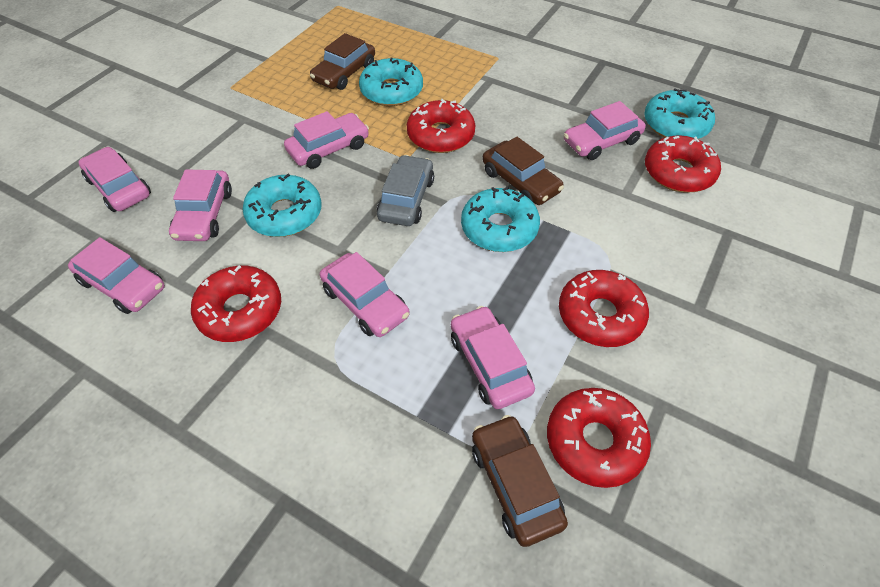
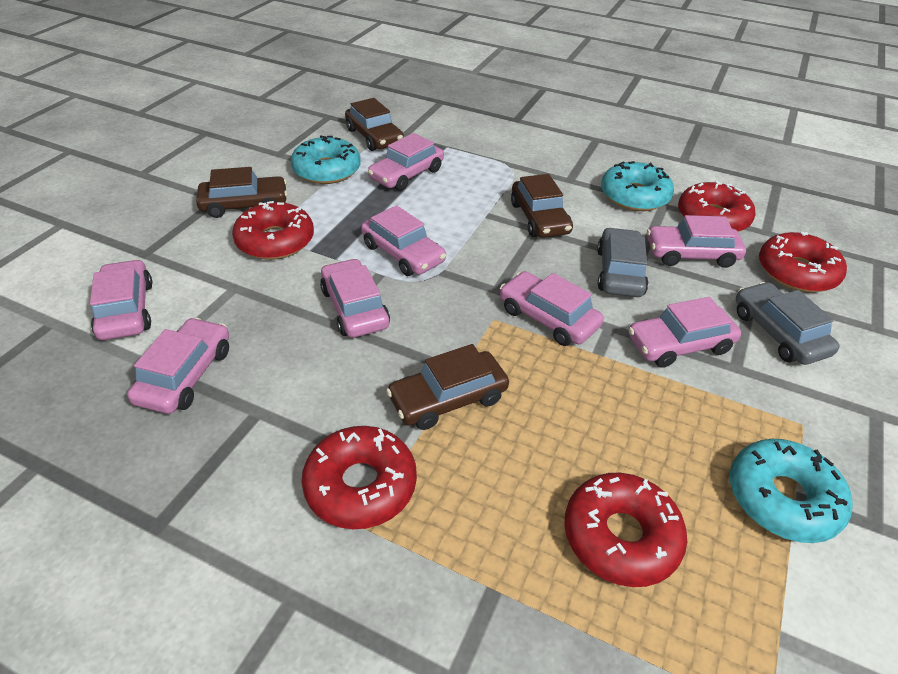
brown car: [310,33,375,90] [472,415,568,547] [482,137,564,205] = 3 -> [196,167,287,218] [345,98,404,151] [386,344,509,430] [511,174,573,238] = 4
grey car: [377,155,434,226] = 1 -> [597,228,648,297] [736,282,840,365] = 2
pink car: [68,237,165,314] [79,147,151,212] [169,169,232,241] [284,111,369,169] [320,252,410,337] [451,306,535,409] [564,101,646,160] = 7 -> [90,259,152,340] [127,317,229,414] [320,259,390,338] [361,205,446,276] [368,133,444,191] [500,271,604,346] [628,297,741,368] [647,215,746,268] = 8
turquoise donut: [243,174,322,237] [359,57,423,106] [461,186,540,252] [644,88,715,139] = 4 -> [291,135,361,184] [601,161,674,211] [730,439,853,543] = 3

